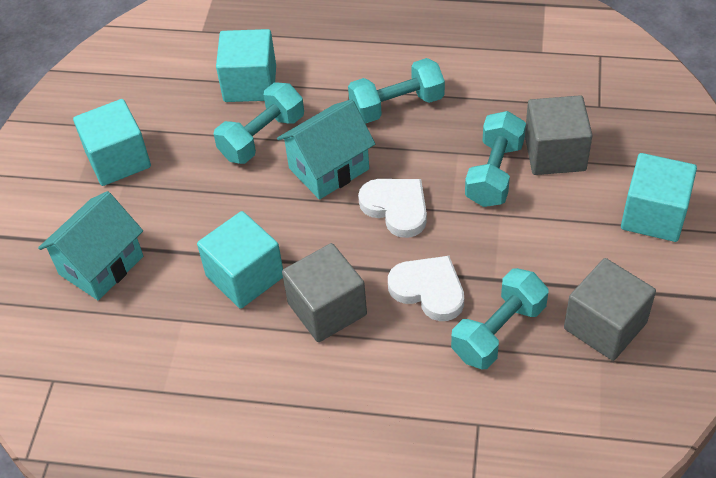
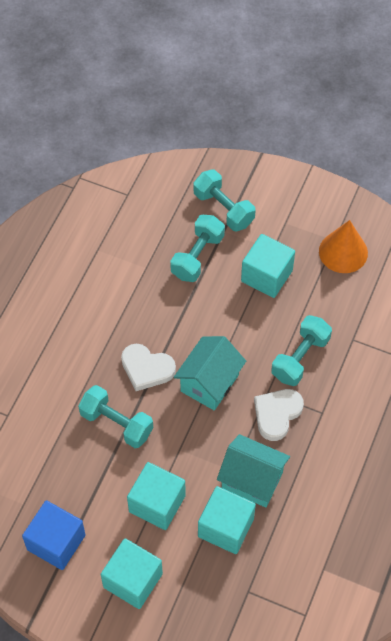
blue cube: none = 0 -> [22,500,86,570] = 1
grey cube: [282,243,367,342] [525,95,593,175] [564,258,656,361] = 3 -> none = 0
orange cone: none = 0 -> [319,220,368,273] = 1

